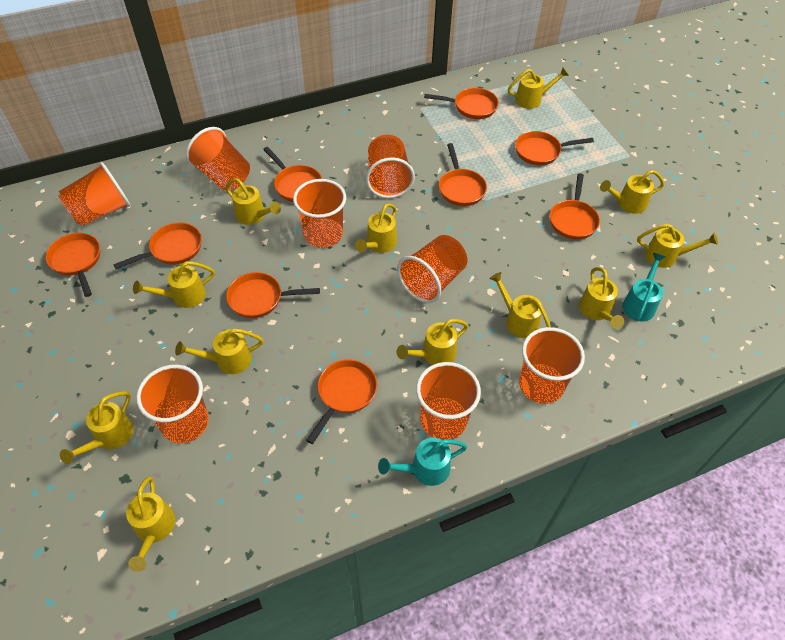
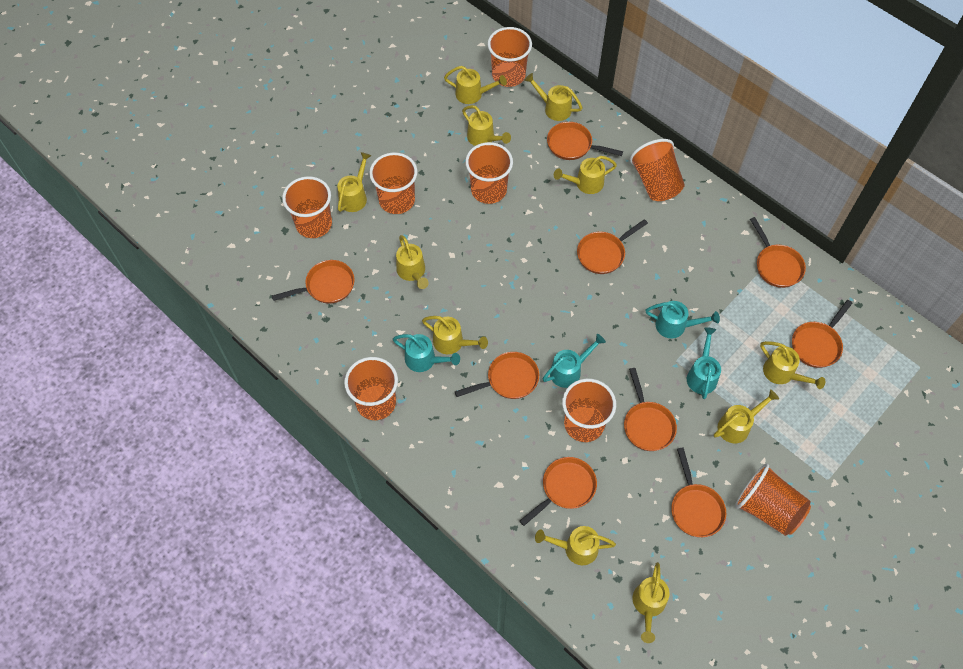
turquoise watering can: [378,438,467,486] [622,253,666,322] = 2 -> [393,334,460,372] [543,334,606,388] [645,301,720,339] [687,327,721,399] = 4
yellow watering can: [60,391,134,464] [126,476,175,572] [133,261,215,308] [175,329,264,374] [225,178,281,225] [355,203,397,253] [397,319,468,365] [490,272,551,338] [508,67,569,109] [579,267,624,329] [600,170,665,214] [637,224,718,268] = 12 -> [337,152,371,212] [396,235,429,289] [422,316,488,354] [444,66,507,104] [462,105,511,146] [524,73,583,121] [535,526,616,565] [554,156,617,194] [633,562,670,643] [714,389,779,443] [760,341,825,389] = 11

